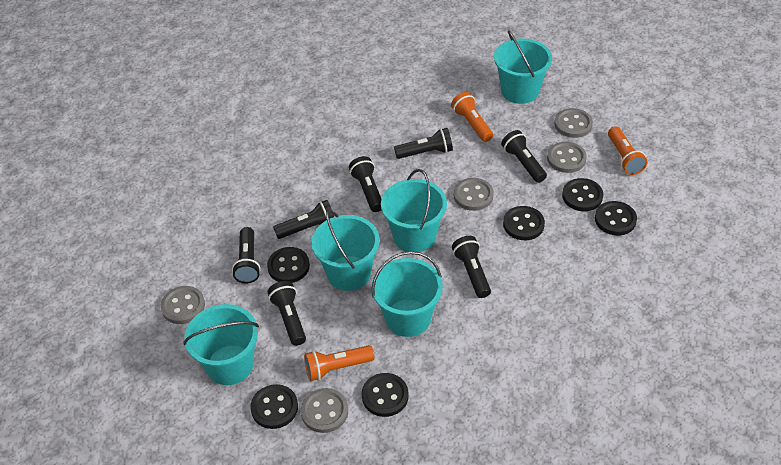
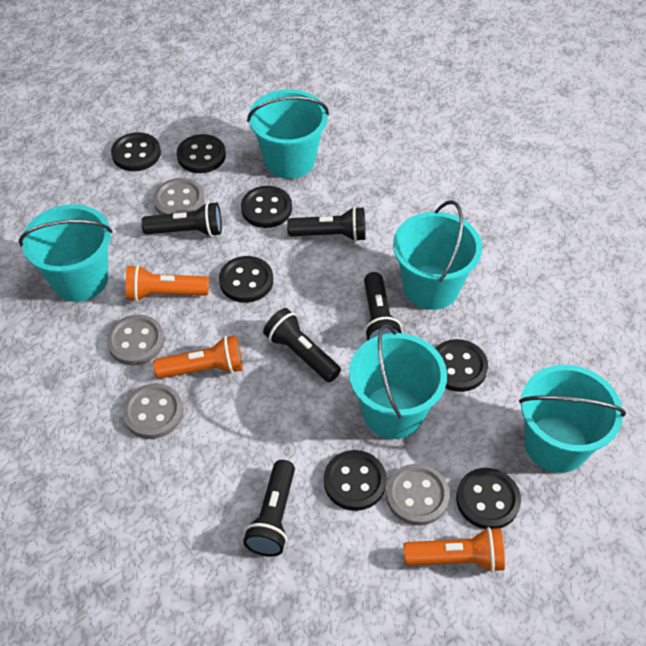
black button: [250,384,298,429] [267,247,310,283] [362,373,408,417] [503,206,545,240] [562,178,603,211] [595,201,637,235] = 6 -> [111,132,161,171] [177,134,226,173] [219,256,273,303] [241,186,292,228] [324,450,387,511] [435,339,488,392] [456,468,521,529] = 7
black flashlight: [232,227,261,284] [268,281,306,346] [273,200,334,239] [349,156,381,212] [394,128,453,159] [452,236,491,298] [501,130,547,183] = 7 -> [141,202,222,237] [243,460,295,557] [263,308,341,382] [287,207,366,242] [364,272,402,341] = 5
grey button: [161,286,205,324] [301,388,348,433] [454,178,494,211] [547,142,587,173] [554,108,593,138] = 5 -> [106,315,165,365] [122,383,183,439] [153,178,205,215] [386,464,450,526] = 4

